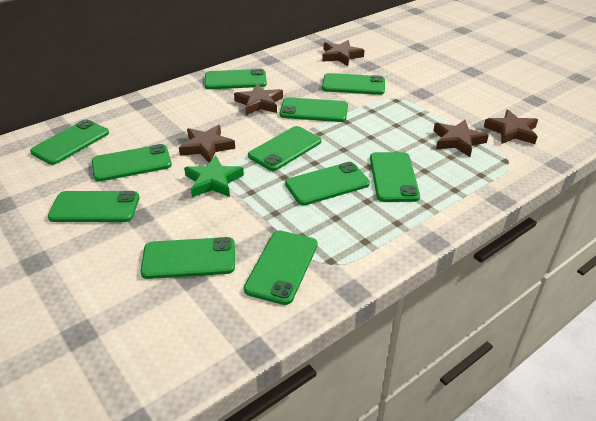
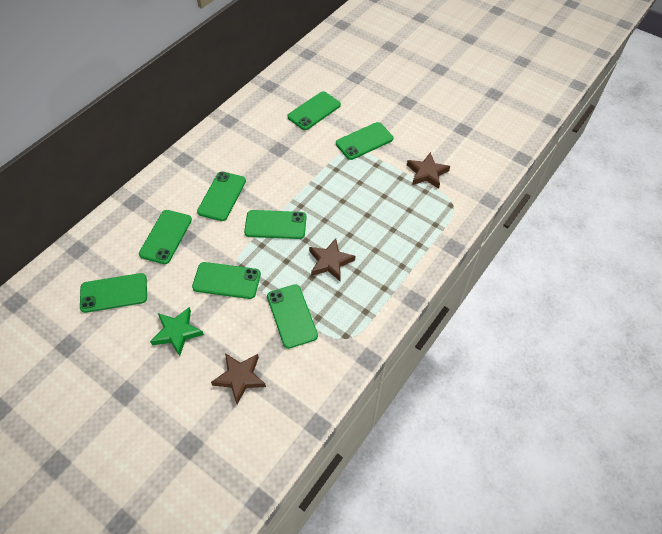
brown star: [179,125,235,162] [234,84,283,115] [322,40,364,66] [433,120,489,157] [484,110,538,144] = 5 -> [211,353,266,404] [309,238,355,281] [407,152,450,189] = 3
green phone: [30,119,109,165] [48,191,139,222] [92,144,172,181] [140,237,235,279] [205,69,267,89] [244,230,318,305] [248,126,321,171] [280,97,348,122] [285,162,370,205] [322,73,385,95] [370,152,420,202] = 11 -> [80,273,147,313] [139,210,192,264] [192,262,261,299] [197,171,246,221] [244,210,306,239] [267,284,318,349] [287,91,341,130] [336,122,393,160] = 8

